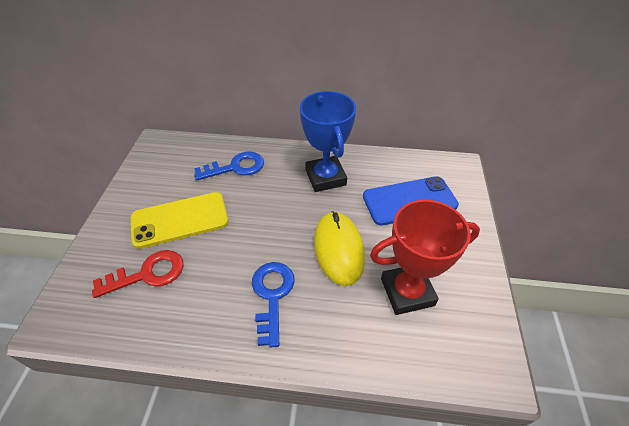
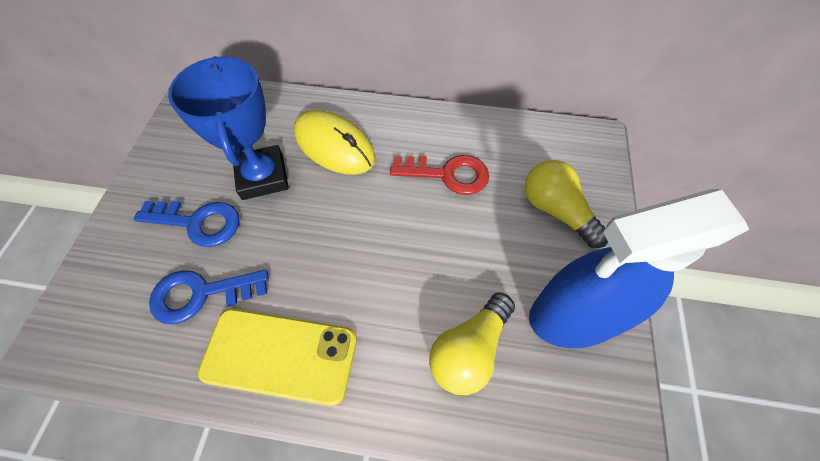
blue phone: [363,176,459,226] = 1 -> none = 0
blue spray bottle: none = 0 -> [529,189,749,348] = 1
red trophy: [370,200,480,315] = 1 -> none = 0
yellow light bulb: none = 0 -> [429,293,515,395] [525,160,608,248] = 2

